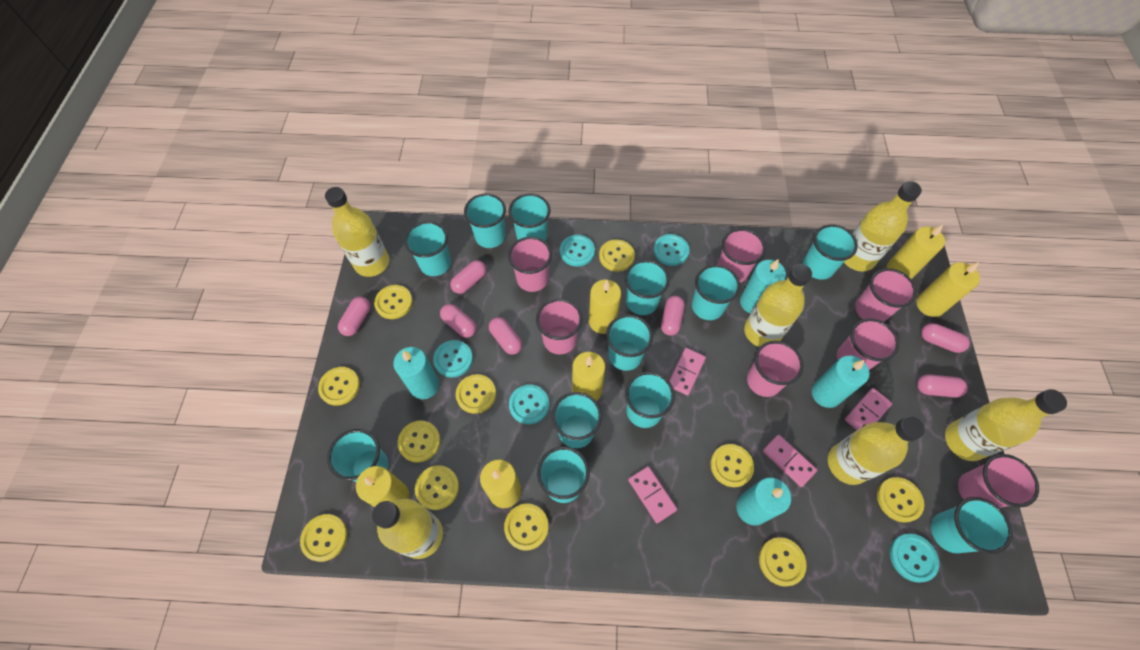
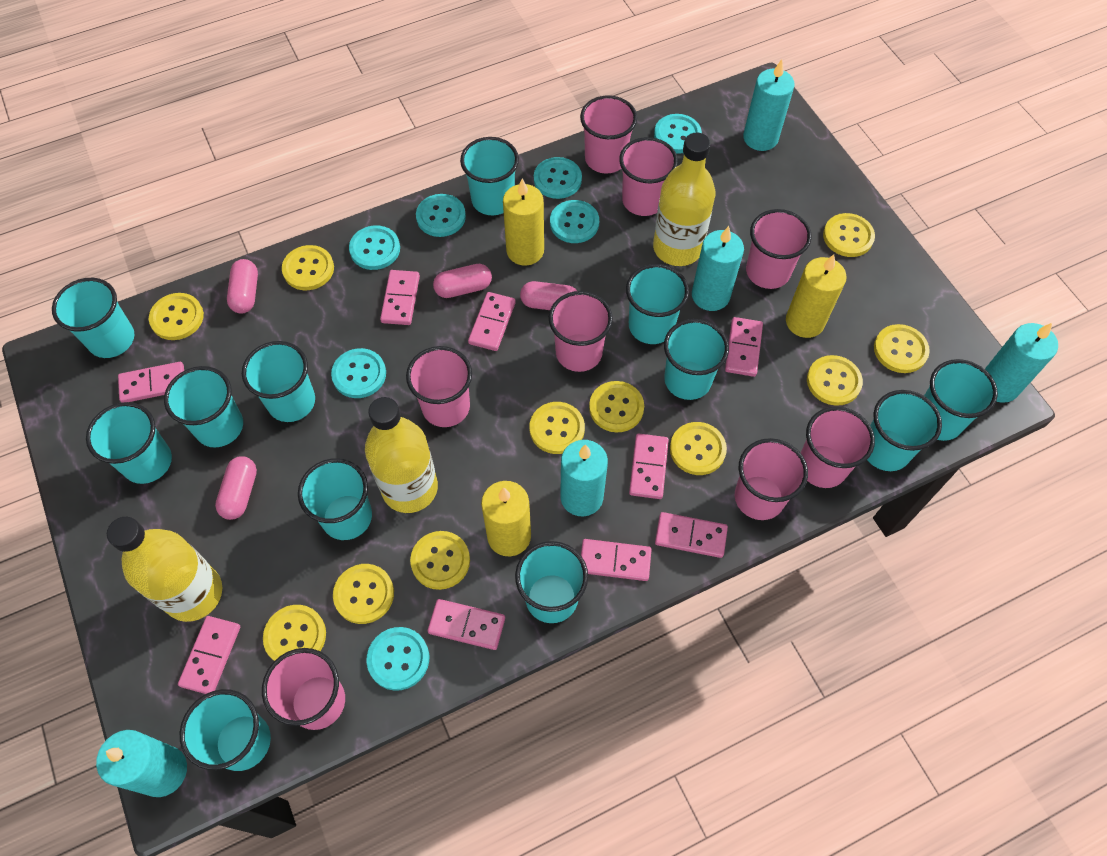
pink capsule: [338,297,370,336] [440,304,476,338] [450,260,486,294] [489,317,522,355] [661,296,685,336] [917,374,968,398] [921,323,970,353] = 7 -> [215,456,257,520] [227,259,258,313] [433,264,492,298] [520,281,577,310] = 4
pink cup: [508,237,552,292] [536,298,582,354] [718,228,766,283] [747,341,803,397] [837,318,899,370] [855,268,917,322] [958,454,1039,508] = 7 -> [262,648,345,730] [406,346,472,427] [549,291,613,372] [580,95,637,173] [619,137,678,216] [735,438,808,520] [746,209,812,289] [801,406,875,488] = 8
pink domino: [628,466,677,523] [669,348,706,396] [763,435,817,487] [845,388,892,430] = 4 -> [118,362,184,403] [178,616,240,694] [380,270,420,325] [427,599,505,650] [468,292,516,351] [581,539,652,581] [629,434,669,499] [655,512,728,558] [725,317,763,377] = 9
turquoise button: [433,340,473,378] [509,385,549,424] [560,235,595,267] [653,234,689,266] [890,534,939,583] = 5 -> [331,348,386,398] [349,225,400,270] [366,627,429,691] [416,194,466,237] [534,157,582,199] [550,200,599,243] [654,114,702,154] = 7
turquoise candle: [393,347,439,399] [736,477,791,526] [740,259,786,314] [812,356,869,408] = 4 -> [96,730,187,797] [560,440,608,516] [692,226,744,311] [743,59,795,151] [985,323,1058,403] = 5
yellow bottle: [325,187,389,277] [372,499,443,559] [744,264,812,347] [828,416,925,485] [844,181,922,272] [945,389,1067,461] = 6 -> [107,517,222,622] [365,397,438,513] [653,133,715,266] = 3
yellow candle: [356,466,410,507] [480,460,521,508] [572,352,605,401] [589,279,621,334] [887,225,945,279] [916,262,980,317] = 6 -> [481,481,531,556] [503,178,544,266] [786,254,847,338] = 3

